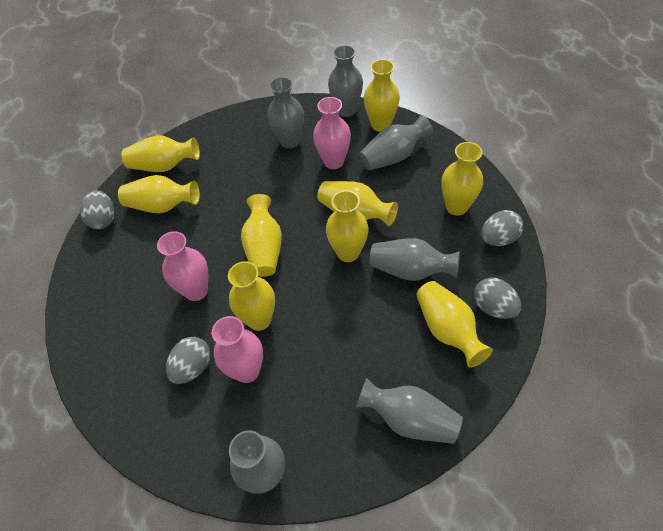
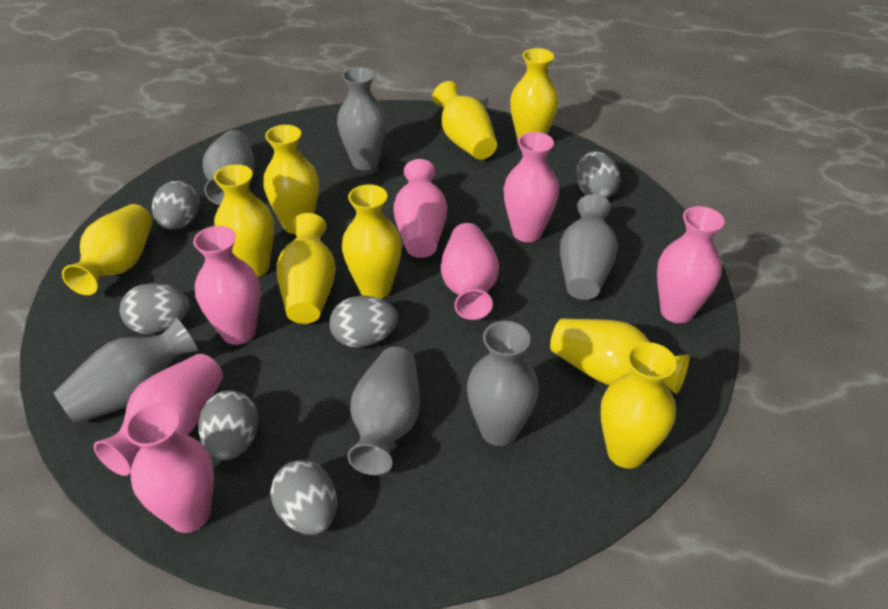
grey egg: [80,190,115,229] [166,337,210,384] [474,278,521,319] [481,210,524,246] = 4 -> [119,283,190,334] [152,181,200,230] [198,390,259,460] [270,460,337,535] [329,296,398,348] [576,151,620,199] = 6
pink vase: [157,231,208,301] [212,316,263,383] [313,97,351,169] = 3 -> [94,354,223,476] [125,404,214,533] [193,226,261,345] [393,159,447,258] [441,223,499,320] [503,132,559,242] [657,206,725,323] = 7

